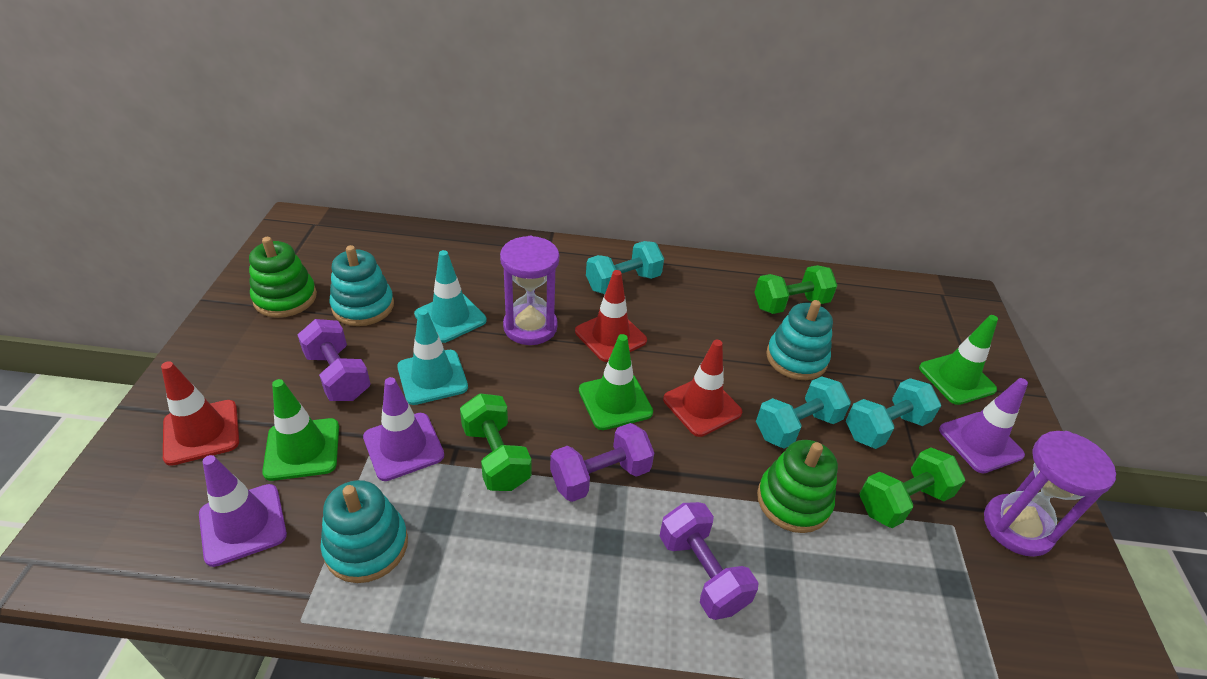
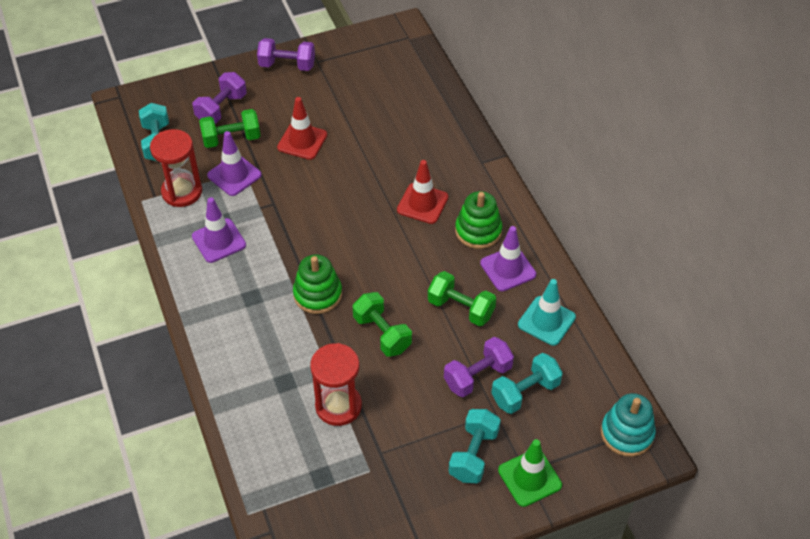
green traffic cone: [262,379,339,481] [579,334,653,430] [919,315,998,405] = 3 -> [498,439,562,507] = 1
purple hourglass: [500,236,559,345] [984,431,1116,557] = 2 -> none = 0
red hourglass: none = 0 -> [150,129,202,207] [310,343,362,426] = 2
red traffic cone: [161,361,239,466] [575,270,647,362] [663,340,742,437] = 3 -> [277,97,327,160] [397,160,448,224] = 2
turquoise stacking toy: [320,480,408,583] [330,245,394,326] [766,300,833,380] = 3 -> [601,393,656,457] = 1
turquoise traffic cone: [397,309,468,405] [414,250,487,343] = 2 -> [518,279,576,346] = 1

